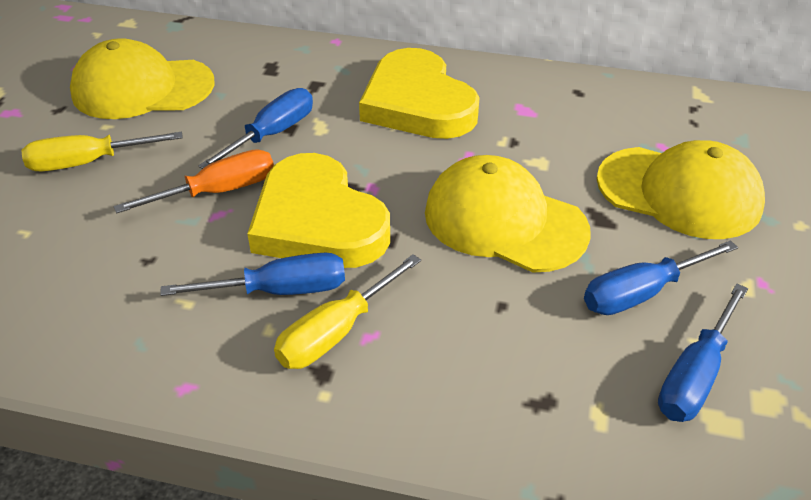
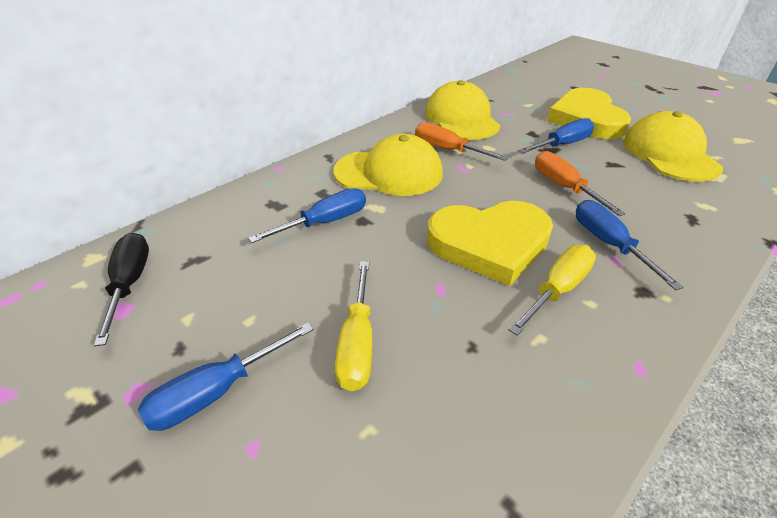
black screwdriver: none = 0 -> [94,233,149,346] = 1
orange screwdriver: [114,149,274,213] = 1 -> [415,122,508,161] [535,151,626,216] = 2

